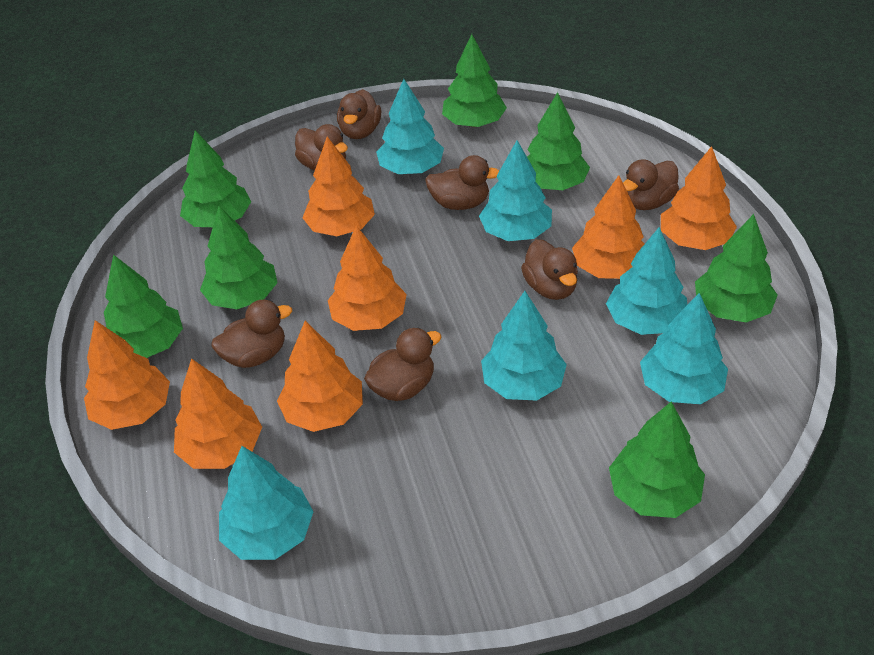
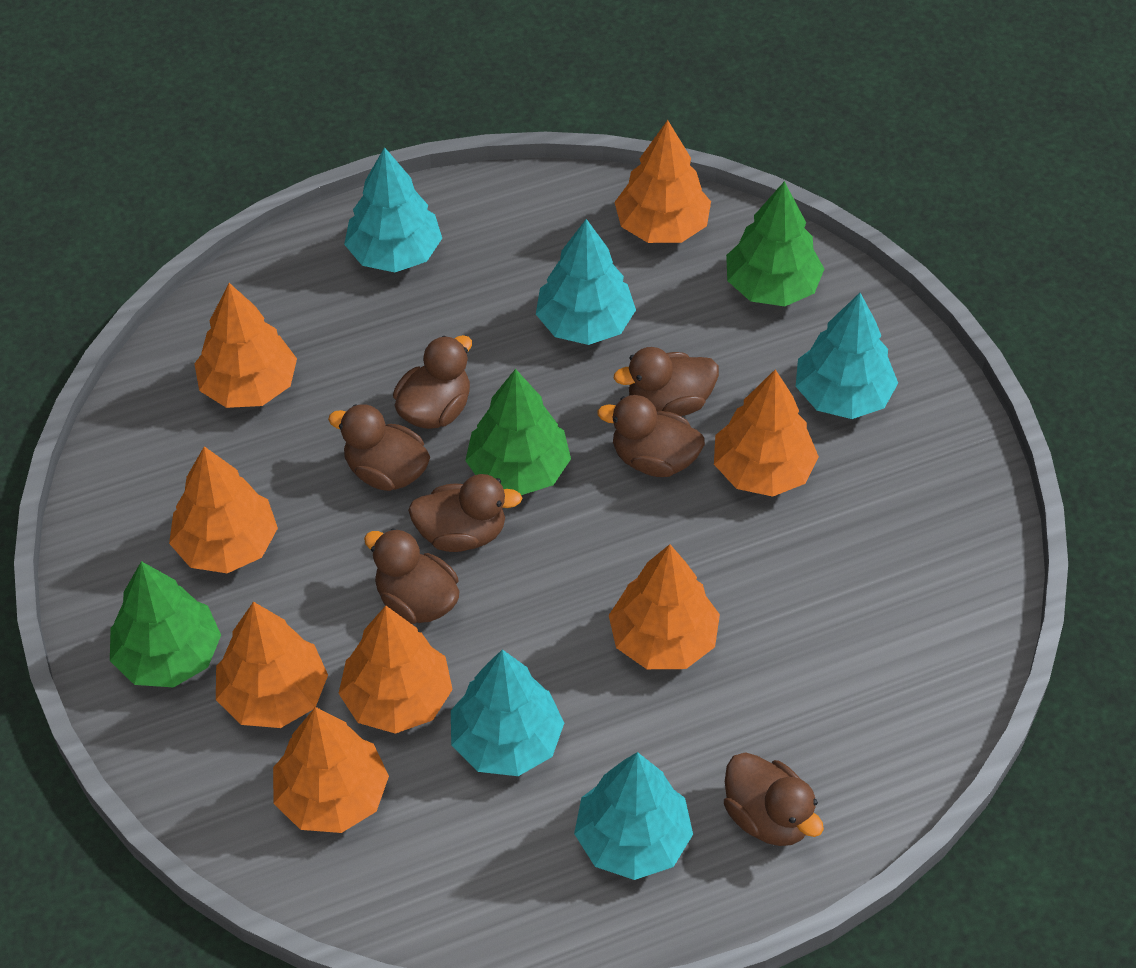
green tree: [104,254,183,358] [180,130,251,227] [200,206,278,309] [442,34,507,127] [527,92,590,190] [609,402,705,518] [695,214,778,322] = 7 -> [110,561,221,688] [465,369,571,495] [726,181,824,306] = 3
orange tree: [84,320,170,430] [174,358,262,469] [277,321,363,432] [302,137,375,236] [328,225,407,331] [572,175,644,279] [661,146,737,250] = 7 -> [169,446,278,573] [194,283,297,408] [216,602,328,728] [273,707,389,833] [338,606,453,734] [609,544,720,669] [614,120,711,243] [714,369,819,497] = 8
turquoise tree: [219,446,314,560] [376,79,444,174] [479,140,552,241] [481,291,567,401] [606,227,687,335] [640,293,728,404] = 6 -> [344,147,442,272] [451,649,564,776] [536,219,636,345] [574,752,693,880] [795,293,898,419] = 5

